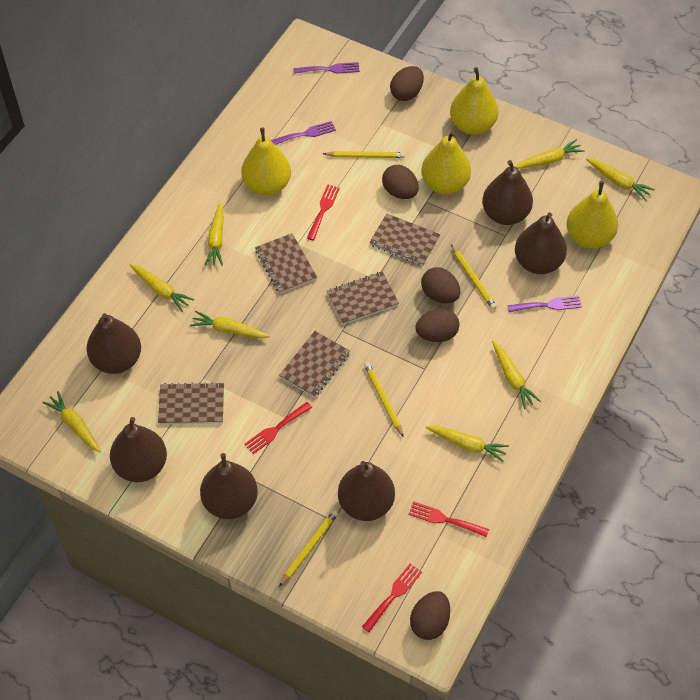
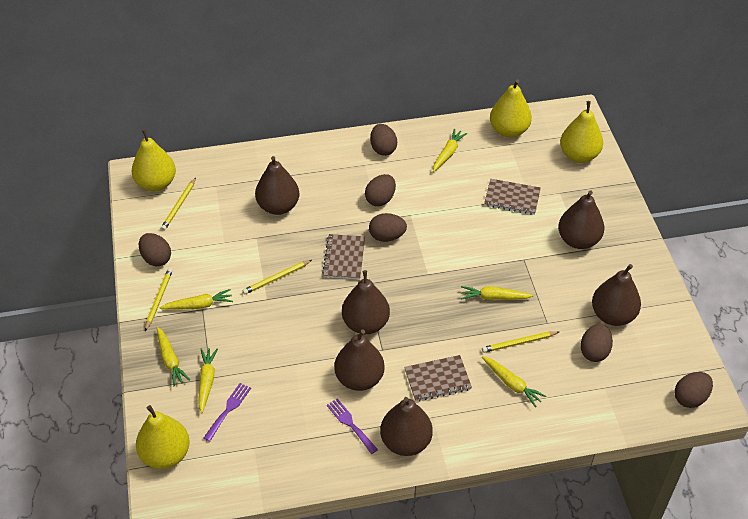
brown egg: [382,165,419,199] [390,66,424,101] [410,591,450,640] [415,309,459,342] [421,267,461,303] = 5 -> [139,233,171,266] [365,174,396,206] [369,213,407,242] [370,124,397,156] [580,324,613,362] [674,372,713,408] = 6
brown notebook: [158,382,224,424] [255,233,317,294] [279,331,350,397] [327,271,399,325] [369,214,440,266] = 5 -> [322,234,365,280] [404,355,472,402] [484,179,541,215] = 3
purple fork: [271,121,336,145] [293,62,360,74] [507,296,582,312] = 3 -> [204,383,251,442] [327,398,378,454] = 2
red fork: [244,402,312,454] [307,185,340,240] [362,564,422,632] [408,501,489,537] = 4 -> none = 0
yellow carrot: [43,391,101,452] [129,264,194,312] [190,311,270,338] [205,203,223,266] [425,426,509,462] [492,341,541,409] [515,139,584,169] [586,158,655,201] = 8 -> [157,327,190,387] [160,289,233,310] [199,348,218,413] [433,129,467,172] [461,286,533,300] [482,356,546,407] = 6

